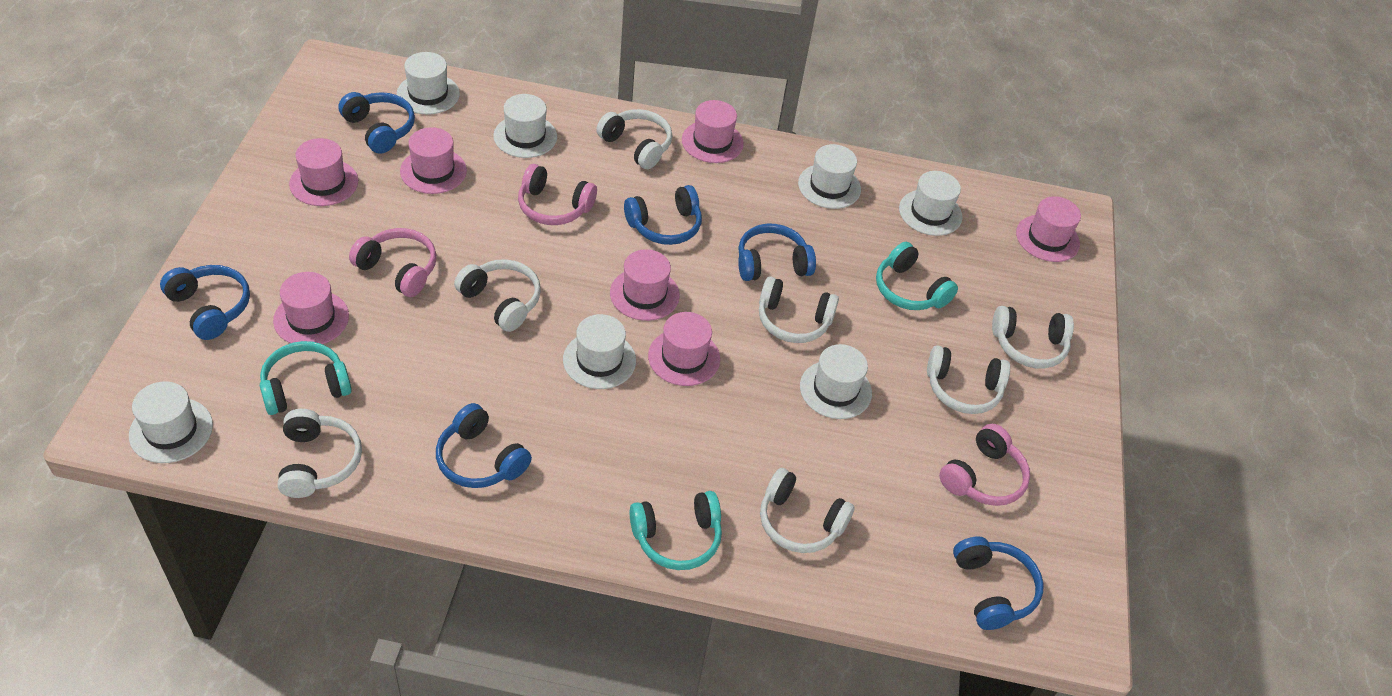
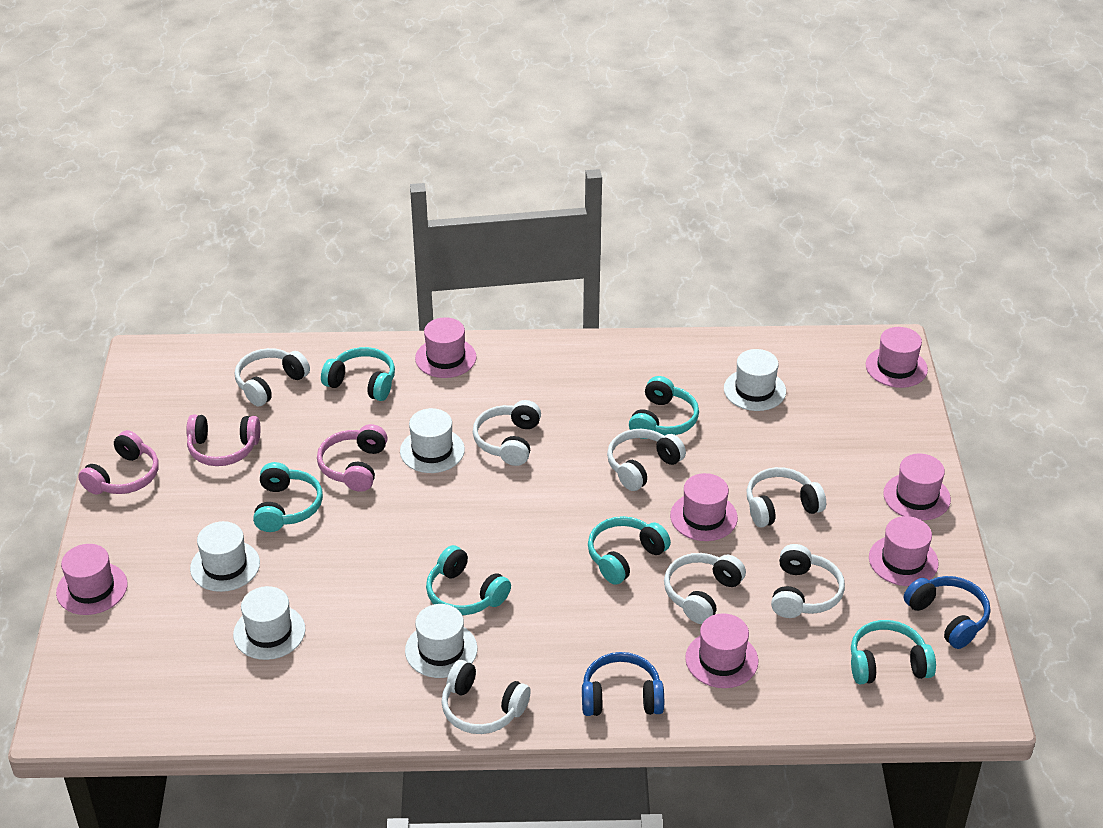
blue headphones: [160,265,250,340] [338,92,415,154] [436,403,532,488] [624,185,702,245] [738,224,816,281] [953,536,1044,630] = 6 -> [582,652,664,716] [904,576,990,649] = 2
turquoise headphones: [260,341,352,415] [629,491,722,570] [876,242,958,310] = 3 -> [253,462,323,532] [321,347,395,401] [426,545,511,615] [588,516,671,585] [629,376,699,439] [851,620,936,684] = 6
white hat: [129,382,213,463] [397,52,460,115] [494,94,557,158] [563,314,636,389] [798,144,861,209] [800,344,872,419] [899,171,962,236] = 7 -> [190,521,260,592] [233,586,305,660] [400,408,465,473] [405,604,478,678] [724,349,786,411] = 5

